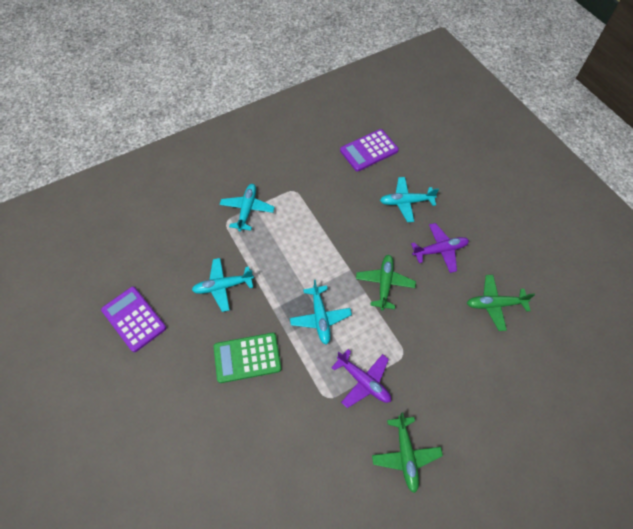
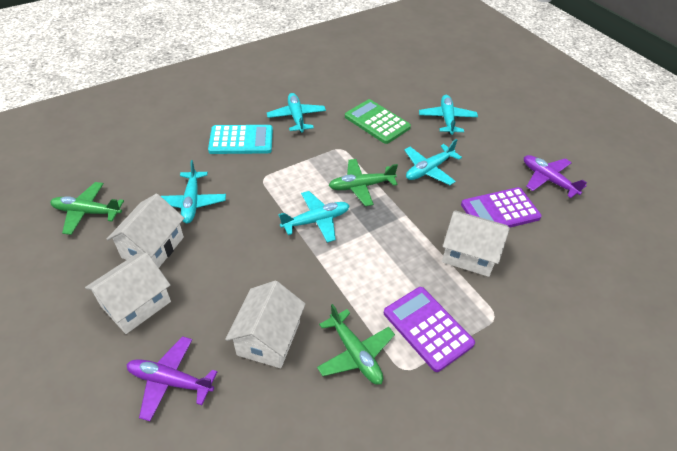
turquoise calculator: none = 0 -> [208,125,273,154] = 1
turquoise plane: [192,258,254,312] [219,184,275,232] [290,280,352,345] [380,177,439,222] = 4 -> [161,160,226,223] [267,93,326,133] [278,191,350,243] [404,139,462,185] [419,95,478,135] = 5
white house: none = 0 -> [85,252,171,334] [106,194,184,268] [225,281,306,368] [442,210,510,277] = 4

